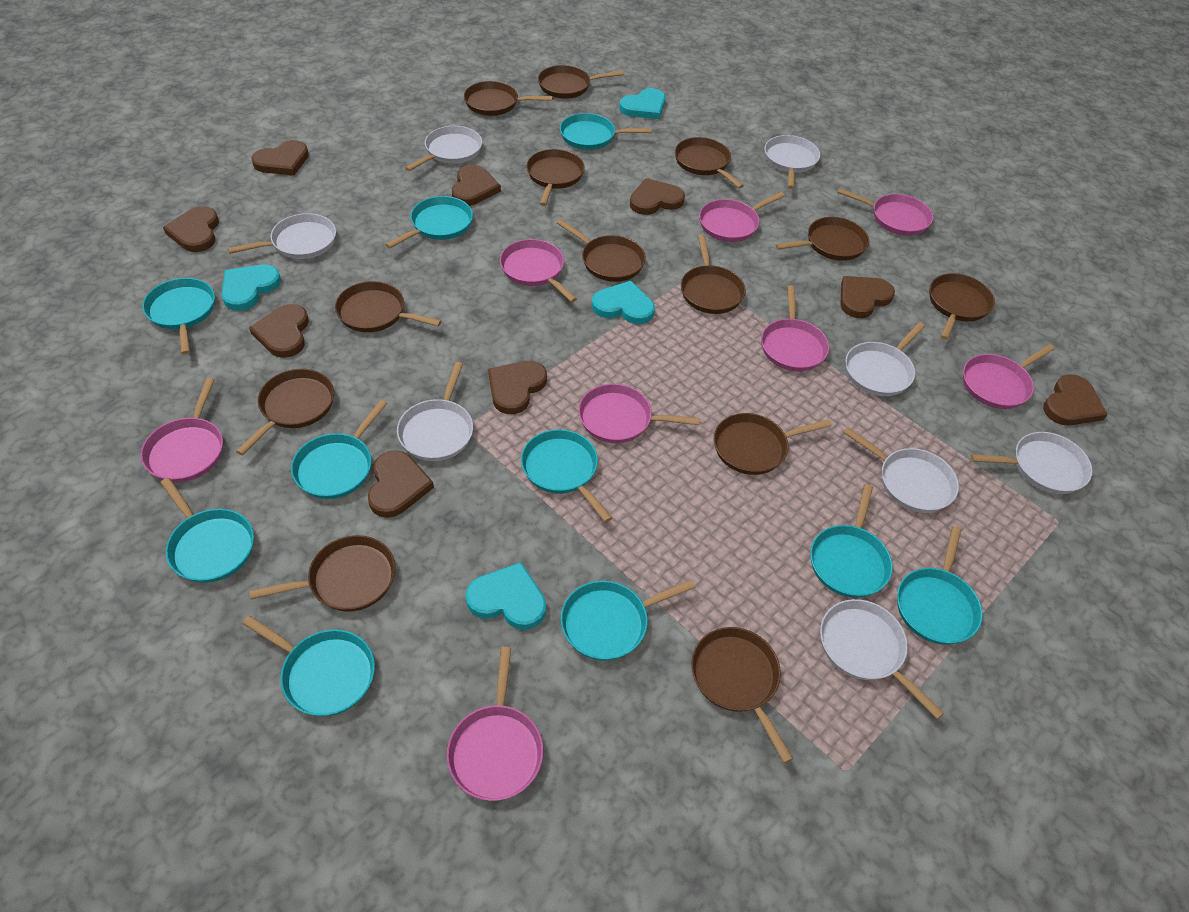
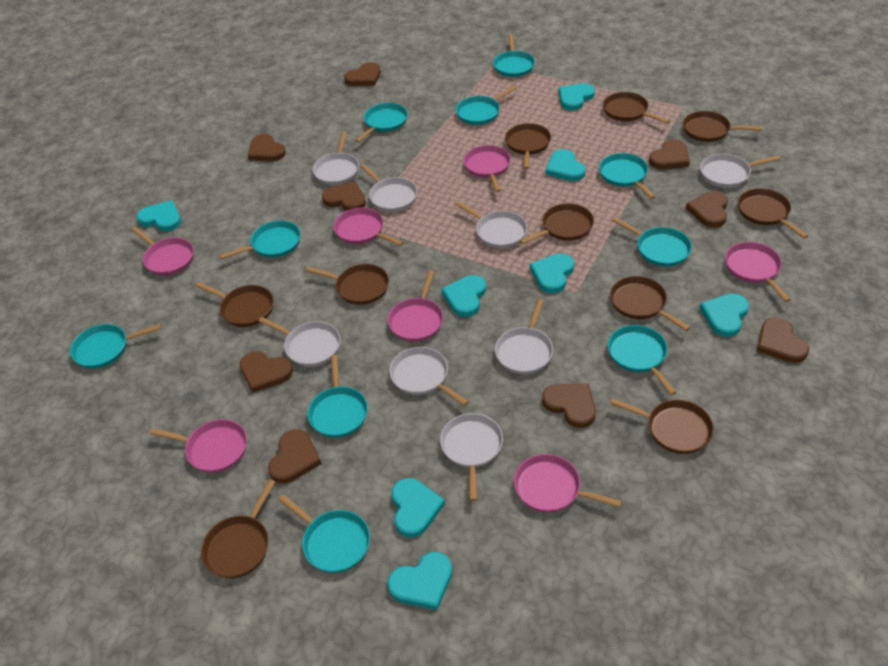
brown pan: [236,369,334,455] [249,535,395,612] [335,281,441,332] [464,81,553,116] [526,149,585,206] [538,65,624,99] [557,219,646,282] [675,137,744,189] [681,235,746,314] [691,627,793,763] [714,413,831,475] [775,217,869,261] [930,273,995,340] = 13 -> [196,282,274,327] [201,479,275,578] [306,264,389,305] [505,123,551,169] [520,203,594,244] [603,92,670,124] [610,276,691,331] [610,398,714,454] [683,111,763,142] [738,188,808,239] = 10
pink pan: [141,377,223,482] [447,647,543,801] [500,239,577,302] [578,384,700,443] [699,192,785,242] [761,285,829,371] [837,188,933,236] [963,344,1055,409] = 8 -> [132,227,194,276] [150,419,247,473] [334,208,404,246] [388,271,443,342] [464,145,511,192] [514,454,622,513] [725,242,791,302] = 7
turquoise heart: [221,264,281,311] [465,562,546,630] [592,281,655,324] [619,88,666,119] = 4 -> [137,201,181,231] [388,552,452,610] [391,478,445,538] [442,275,486,317] [530,253,574,293] [545,149,586,181] [559,83,595,111] [700,294,749,337] = 8

